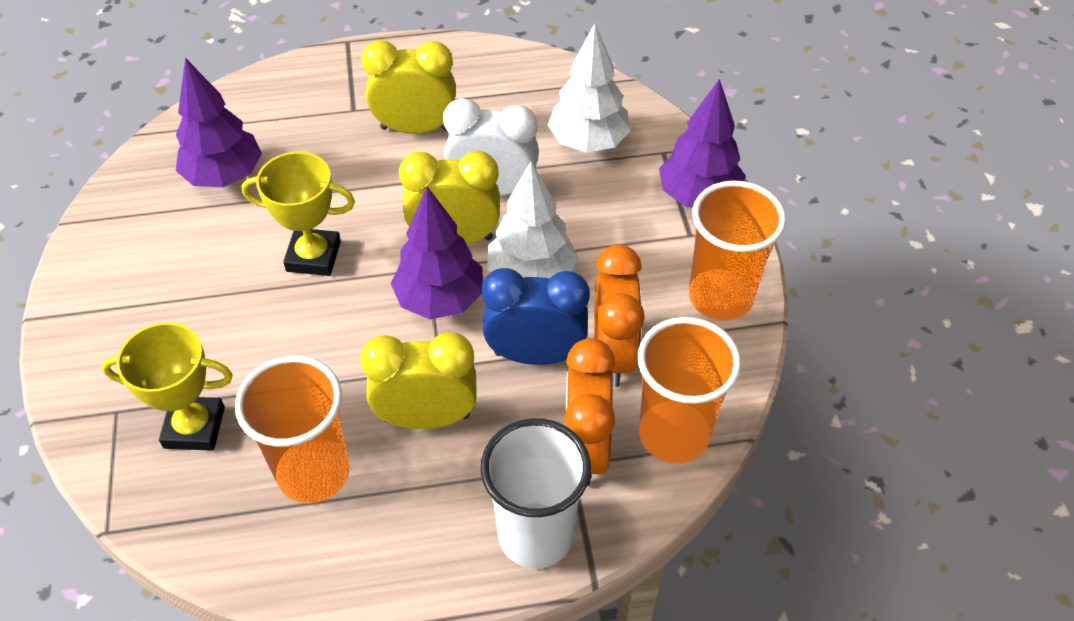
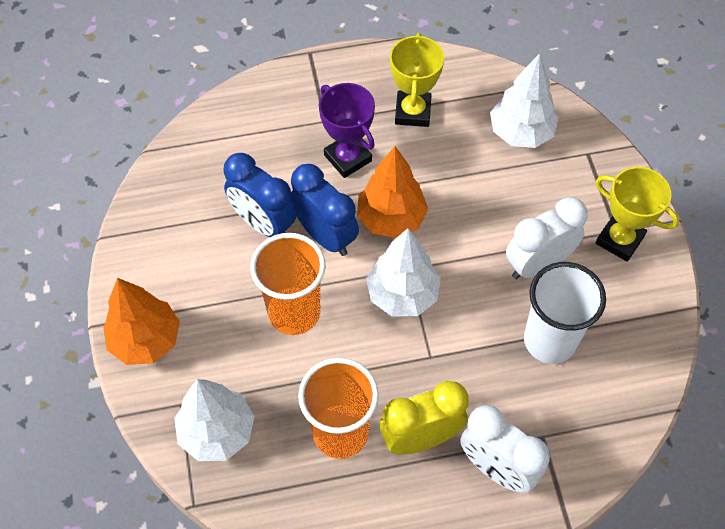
blue clock: [481,268,590,365] = 1 -> [223,153,297,237] [291,164,359,256] = 2
orange clock: [564,338,615,486] [594,244,645,387] = 2 -> none = 0
orange cup: [235,356,350,503] [638,317,741,464] [689,181,786,321] = 3 -> [250,233,326,335] [298,358,379,459] = 2
orange tree: none = 0 -> [103,278,180,365] [357,146,428,238] = 2
purple tree: [176,58,262,187] [391,187,483,319] [659,79,746,208] = 3 -> none = 0
purple trophy: none = 0 -> [319,83,375,178] = 1
white clock: [443,98,539,196] = 1 -> [460,405,550,493] [506,197,588,279] = 2
white tree: [487,161,578,279] [548,23,631,153] = 2 -> [174,379,254,461] [366,228,441,316] [490,54,558,148] = 3
yellow clock: [360,332,477,429] [361,40,456,134] [399,151,500,244] = 3 -> [380,381,469,455] = 1

